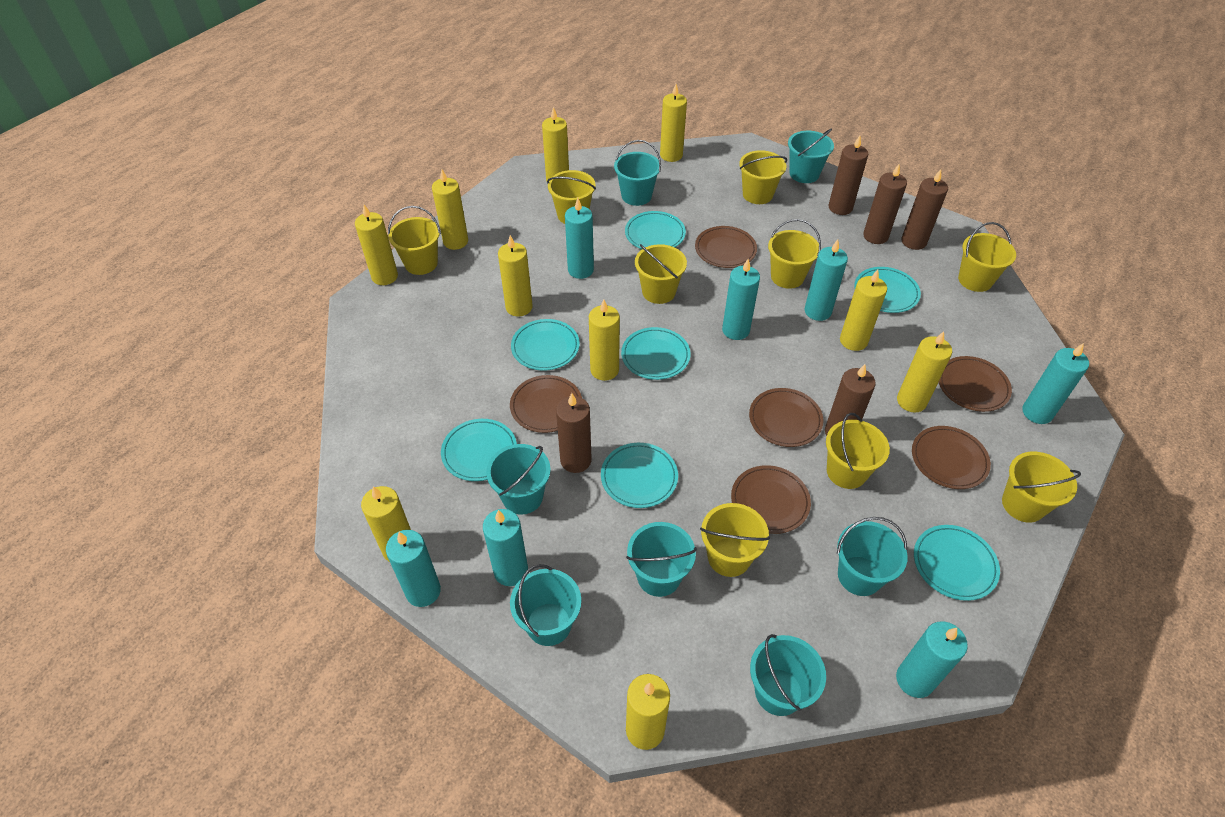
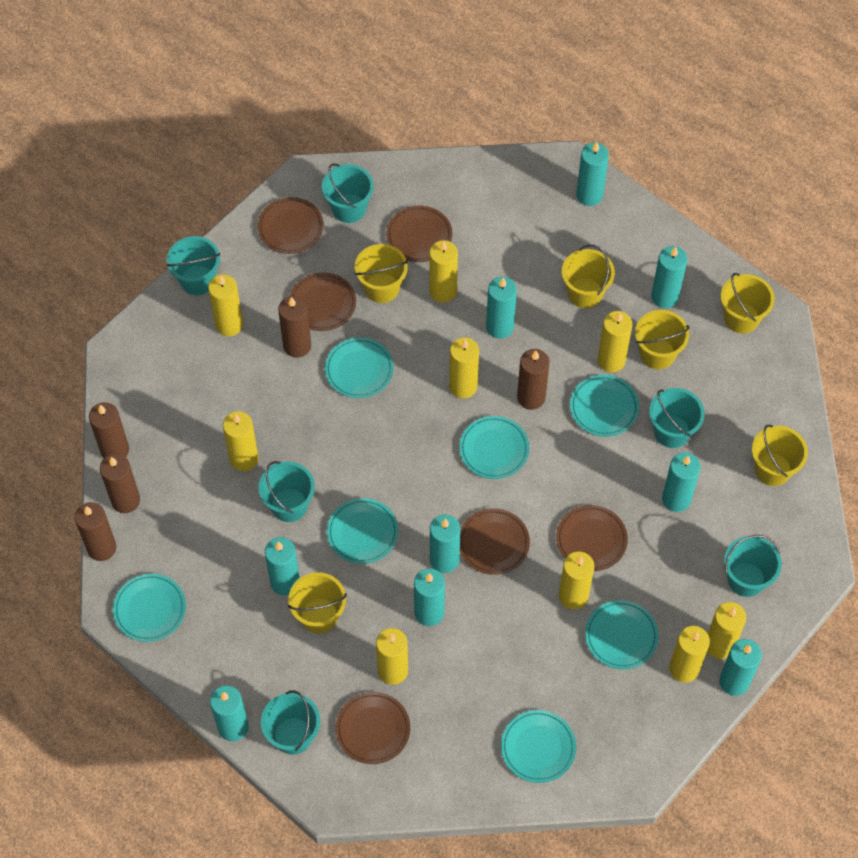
turquoise bucket: [486,444,551,515] [510,564,581,646] [614,140,661,206] [626,522,697,597] [750,634,826,716] [788,129,834,183] [837,517,908,596] = 7 -> [166,236,220,295] [258,461,315,522] [261,691,320,755] [322,164,374,223] [649,388,705,448] [724,535,782,597] = 6
turquoise candle: [386,530,441,607] [483,509,528,586] [565,198,594,279] [722,259,760,340] [804,239,848,321] [896,621,968,698] [1022,343,1089,424] = 7 -> [210,685,249,741] [265,537,300,596] [414,568,445,626] [430,515,461,573] [486,277,517,339] [576,142,609,206] [651,246,687,308] [662,452,701,512] [719,639,762,696] = 9
yellow bucket: [388,206,441,275] [547,170,596,224] [635,244,687,304] [700,503,770,577] [739,150,787,204] [768,219,821,289] [826,413,890,489] [958,222,1016,292] [1002,452,1081,523] = 9 -> [288,572,347,634] [355,244,408,303] [562,244,615,308] [635,310,690,369] [721,273,774,334] [752,424,808,486] = 6
yellow candle: [355,205,398,285] [361,486,411,562] [432,170,468,250] [498,235,533,317] [542,107,569,181] [589,300,620,381] [626,674,670,750] [660,84,687,162] [840,270,887,351] [897,331,952,413] = 10 -> [208,274,243,336] [223,411,259,471] [376,628,408,685] [429,240,458,303] [449,337,479,398] [559,551,594,609] [598,311,632,372] [669,626,710,683] [707,602,746,659] = 9

